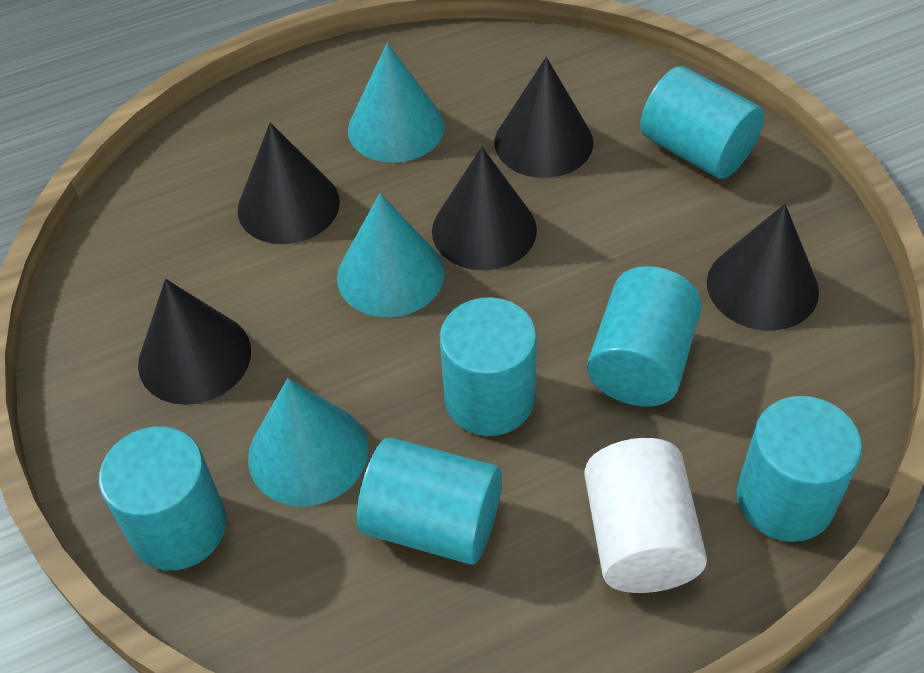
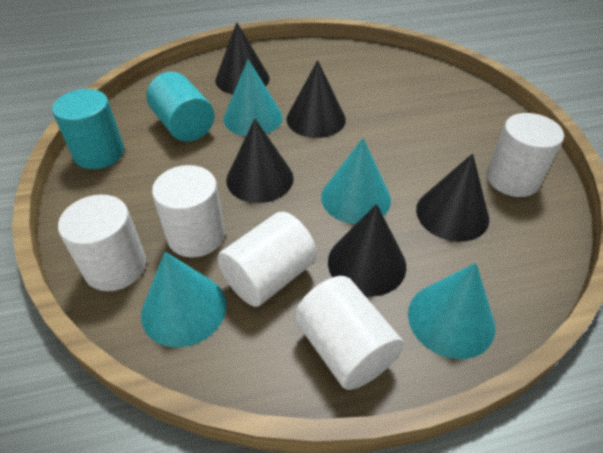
turquoise cone: [248,378,368,506] [337,193,445,318] [348,43,445,163] = 3 -> [141,252,226,348] [224,59,283,136] [321,138,391,224] [408,263,495,359] = 4
turquoise cylinder: [99,426,226,570] [357,437,502,565] [440,297,537,436] [587,266,702,406] [640,66,764,179] [737,396,862,542] = 6 -> [52,89,124,169] [146,72,214,142] = 2
white cylinder: [584,438,707,593] = 1 -> [58,195,146,291] [152,165,225,258] [218,212,317,307] [295,276,403,390] [487,113,564,197] = 5

